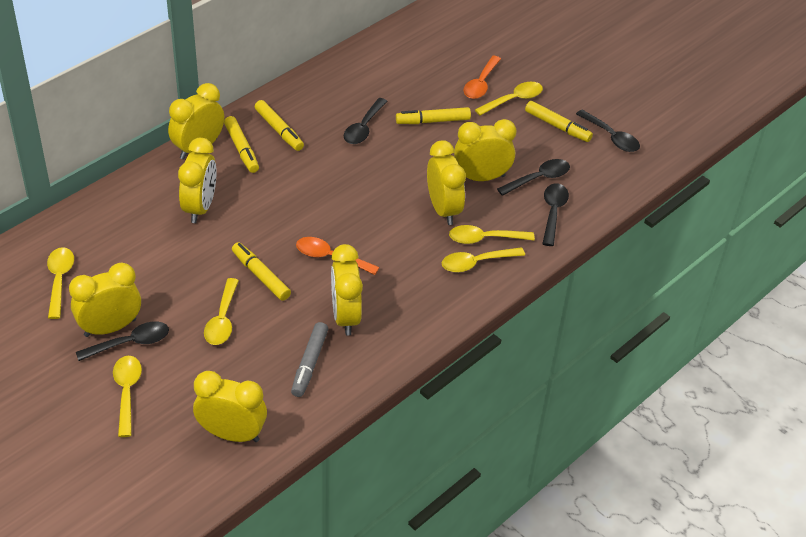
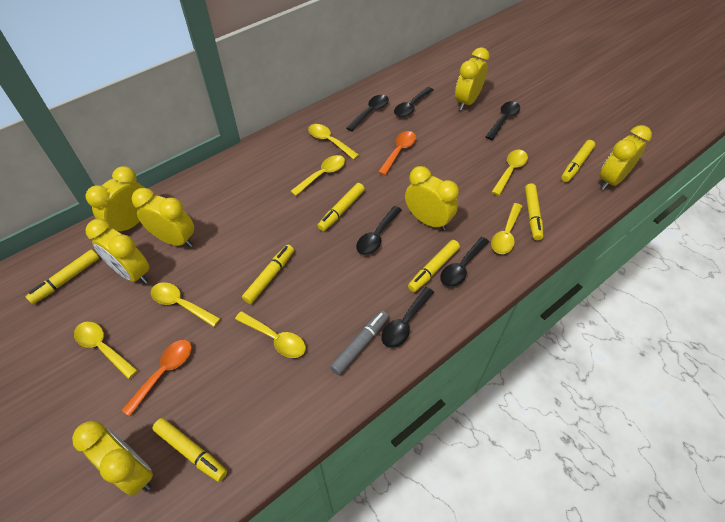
black spoon: [76,321,169,361] [344,98,388,144] [497,159,570,196] [542,183,569,246] [576,110,640,152] = 5 -> [346,95,389,131] [356,206,402,255] [381,287,434,348] [394,87,434,117] [440,237,489,287] [486,101,520,140] = 6
yellow marker: [224,116,259,173] [232,242,291,301] [255,100,304,151] [396,107,471,124] [525,101,593,142] = 5 -> [26,249,99,304] [152,418,227,482] [242,245,294,304] [318,183,365,231] [408,240,460,292] [525,183,543,240] [561,140,595,182] = 7
yellow spoon: [47,247,74,319] [113,356,142,437] [204,278,239,345] [442,247,525,272] [449,225,535,244] [475,82,543,116] = 6 -> [74,322,138,379] [151,282,221,327] [235,311,306,358] [291,155,345,196] [308,124,359,159] [491,203,523,254] [492,150,528,196] = 7

